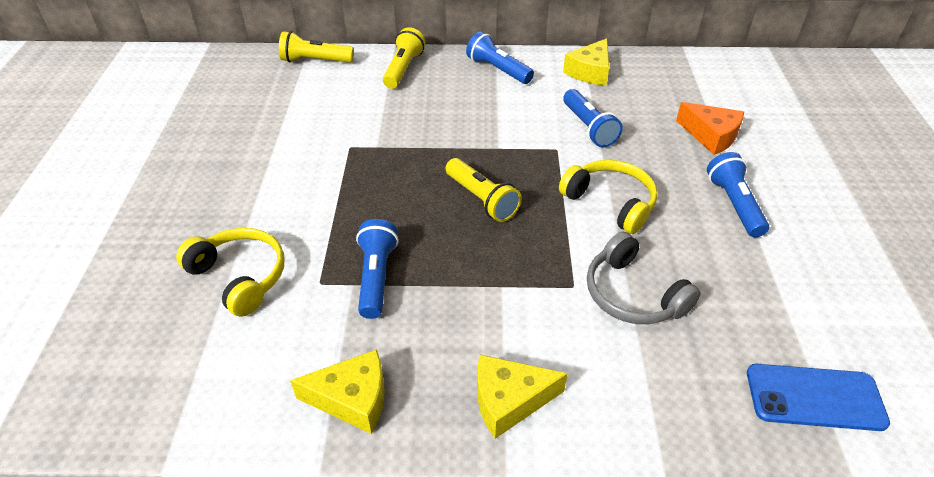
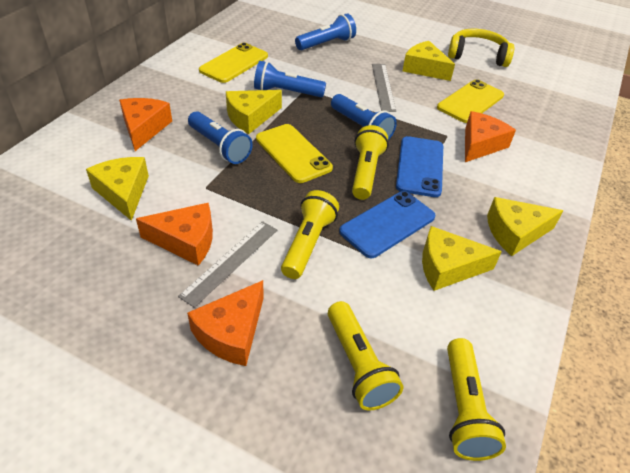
blue phone: [747,364,890,431] = 1 -> [339,191,435,258] [396,136,443,197] = 2
grey headphones: [587,232,701,324] = 1 -> none = 0
grey ruler: none = 0 -> [178,221,277,308] [372,64,396,112] = 2
orange cheese: [676,102,744,155] = 1 -> [119,98,172,151] [136,203,213,266] [187,280,264,366] [465,111,516,162] = 4
yellow cheese: [290,349,385,434] [477,355,568,439] [563,38,609,86] = 3 -> [86,157,149,221] [226,90,282,134] [403,41,455,81] [422,226,502,291] [487,197,563,256] = 5
yellow flashlight: [279,31,354,63] [383,27,425,89] [446,158,522,222] = 3 -> [281,190,339,279] [328,301,403,410] [352,125,389,200] [447,338,506,461] = 4
yellow headphones: [176,228,284,317] [559,160,657,234] = 2 -> [448,29,514,67] = 1
yellow phone: none = 0 -> [199,43,268,83] [256,124,333,183] [437,79,504,123] = 3

